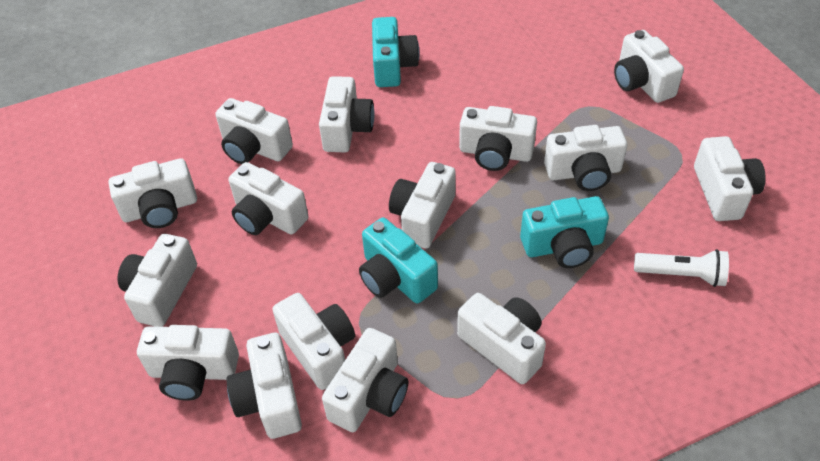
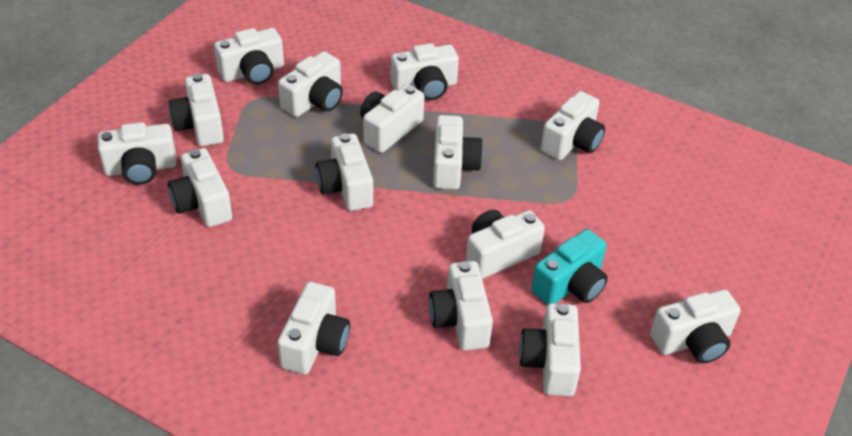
turquoise camera: [359,218,438,304] [372,17,419,87] [520,196,609,268] = 3 -> [531,229,608,305] = 1
white flashlight: [634,249,729,287] = 1 -> none = 0

